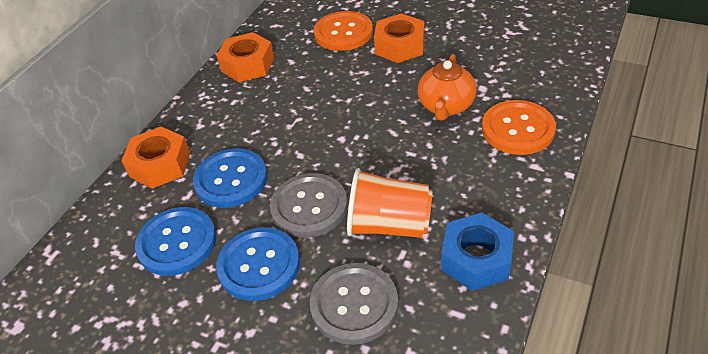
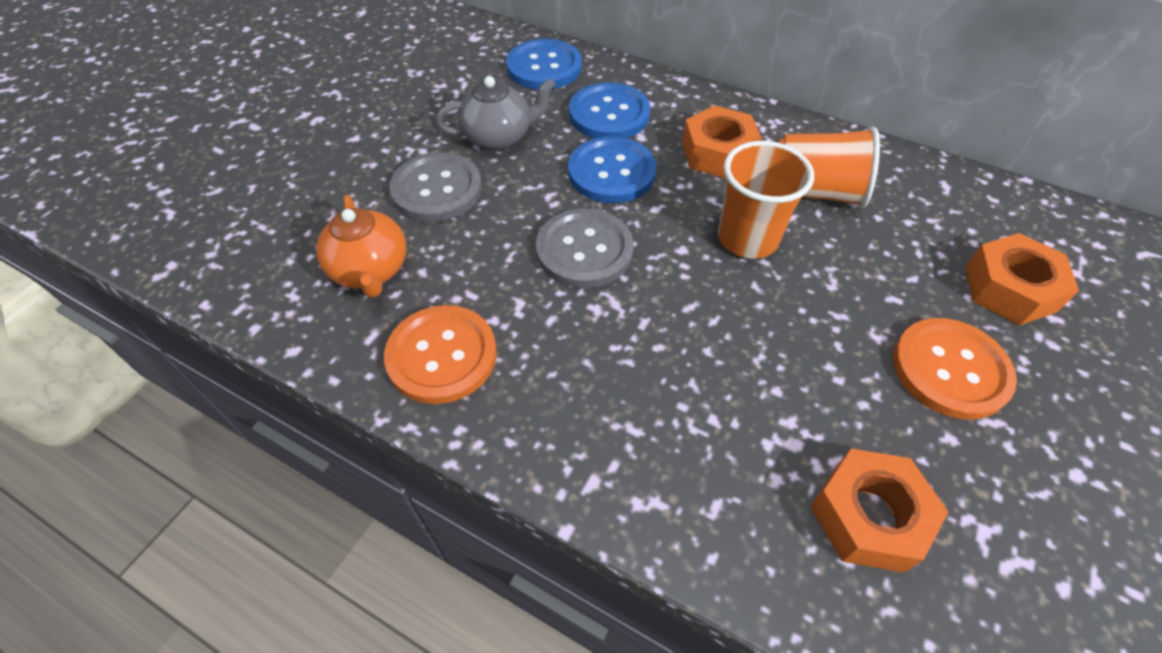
blue nut: [441,212,514,291] = 1 -> none = 0
grey teapot: none = 0 -> [436,76,555,150] = 1
orange cup: [347,168,432,238] = 1 -> [718,141,814,259] [778,127,880,208] = 2

